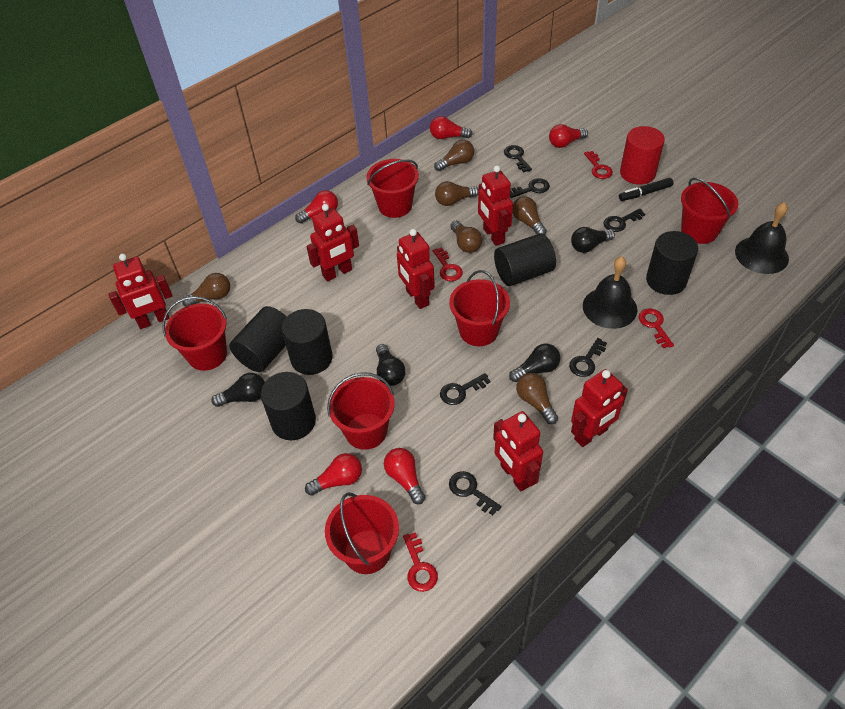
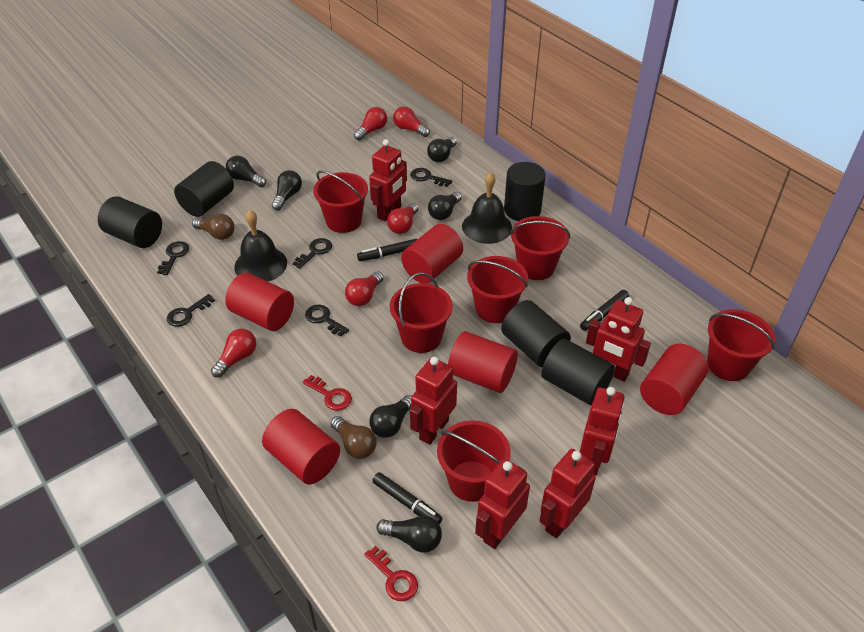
black key: [440,373,490,405] [449,471,501,515] [504,145,532,172] [510,178,550,198] [569,338,607,377] [603,208,645,232] = 6 -> [157,241,189,275] [167,294,215,327] [292,238,332,269] [305,305,349,336] [410,168,452,187] = 5
black light bulb: [211,373,265,407] [376,344,406,386] [509,343,561,382] [571,227,615,253] = 4 -> [226,156,266,187] [272,170,302,211] [369,395,412,438] [377,516,442,553] [427,136,457,162] [428,192,462,220] = 6
black marker: [619,178,673,201] = 1 -> [357,239,417,261] [372,472,442,524] [580,290,629,331] = 3
brown light bulb: [182,273,230,307] [434,140,474,171] [435,181,479,206] [450,221,482,253] [513,196,547,235] [516,373,558,424] = 6 -> [192,214,235,240] [331,416,377,459] = 2
red cylinder: [620,126,665,184] = 1 -> [225,273,294,331] [262,409,340,484] [401,224,463,283] [448,331,518,393] [640,344,709,415] = 5
red key: [403,532,438,592] [433,247,463,281] [584,151,613,179] [639,308,674,348] = 4 -> [303,375,352,411] [364,546,418,601] = 2

